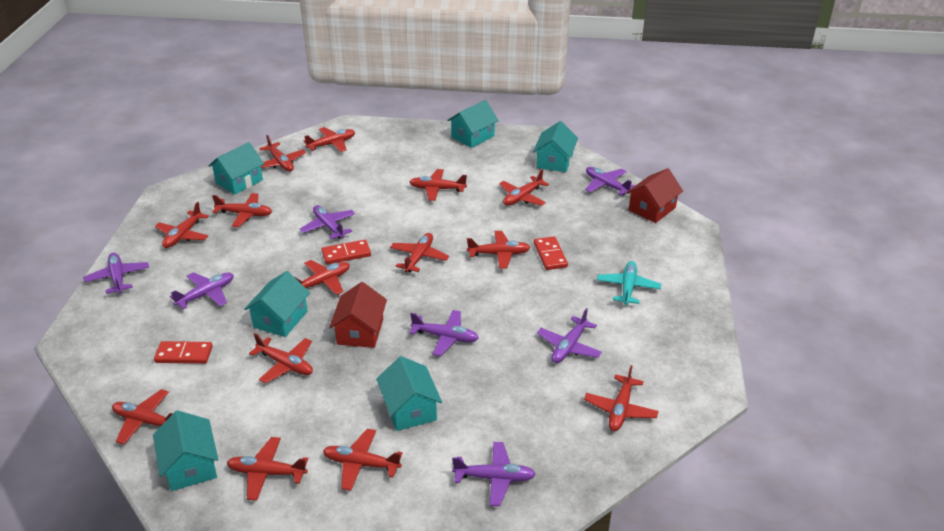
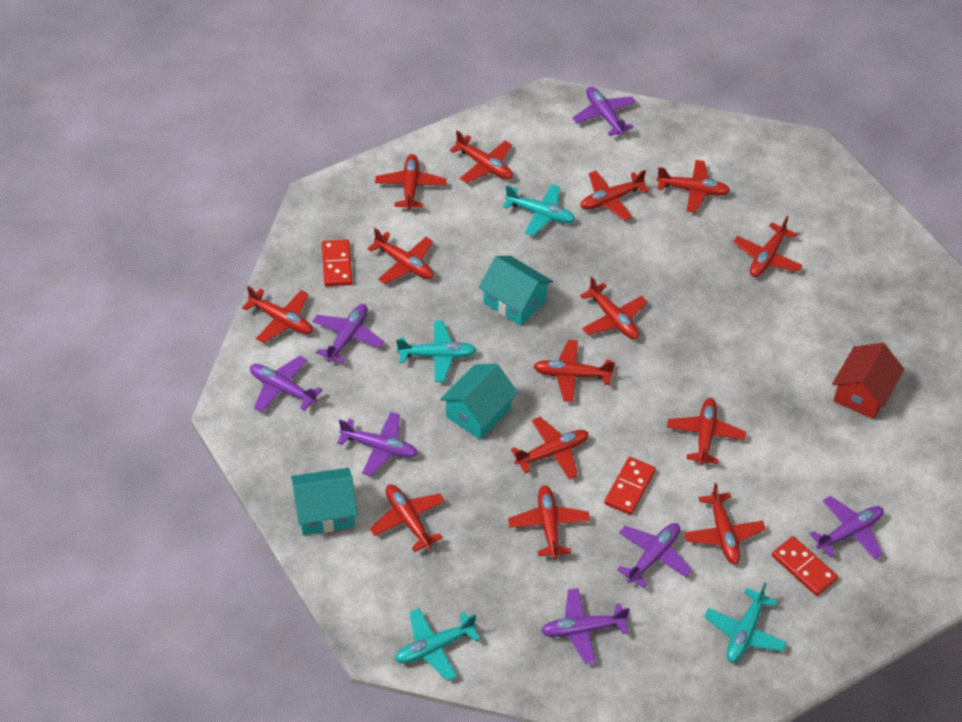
red house: [329,282,387,348] [626,168,683,223] = 2 -> [832,343,904,419] = 1
turquoise house: [153,410,218,491] [208,142,264,194] [244,271,310,337] [376,356,442,431] [447,100,499,148] [533,121,578,172] = 6 -> [291,468,358,535] [440,364,518,440] [479,256,553,326] = 3
turquoise plane: [597,261,661,305] = 1 -> [395,608,480,681] [396,321,476,382] [503,184,575,236] [704,583,787,662] = 4

